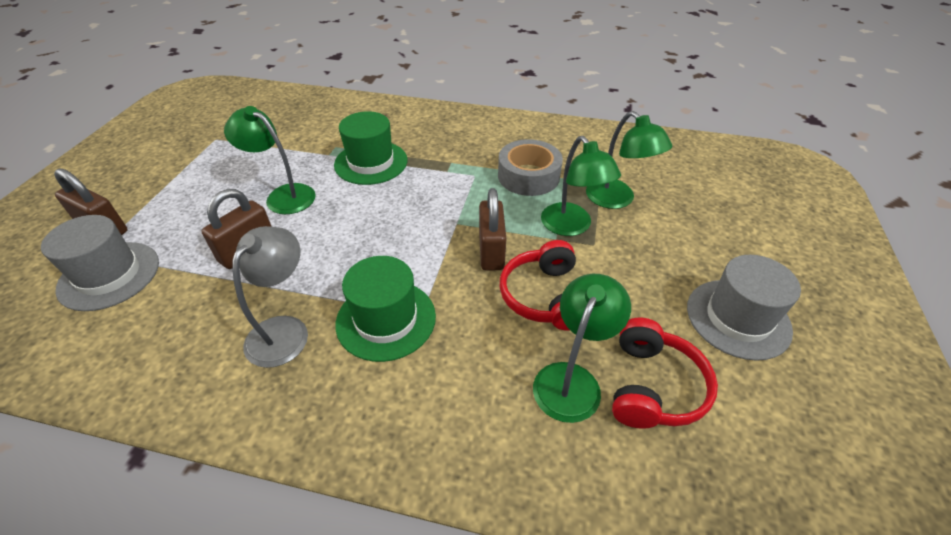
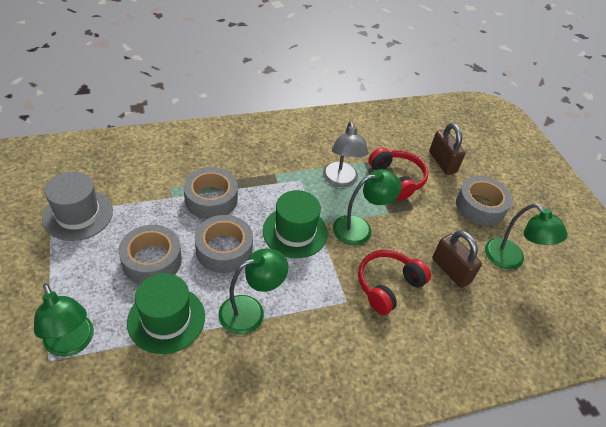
brown padlock: [54,169,128,235] [201,189,272,269] [479,188,506,271] = 3 -> [429,123,465,175] [432,230,482,288] = 2
grey hat: [41,215,159,311] [687,255,801,361] = 2 -> [42,172,113,241] = 1
grey tape: [498,139,563,196] = 1 -> [119,225,182,284] [183,167,238,219] [195,215,253,273] [456,176,512,226] = 4

